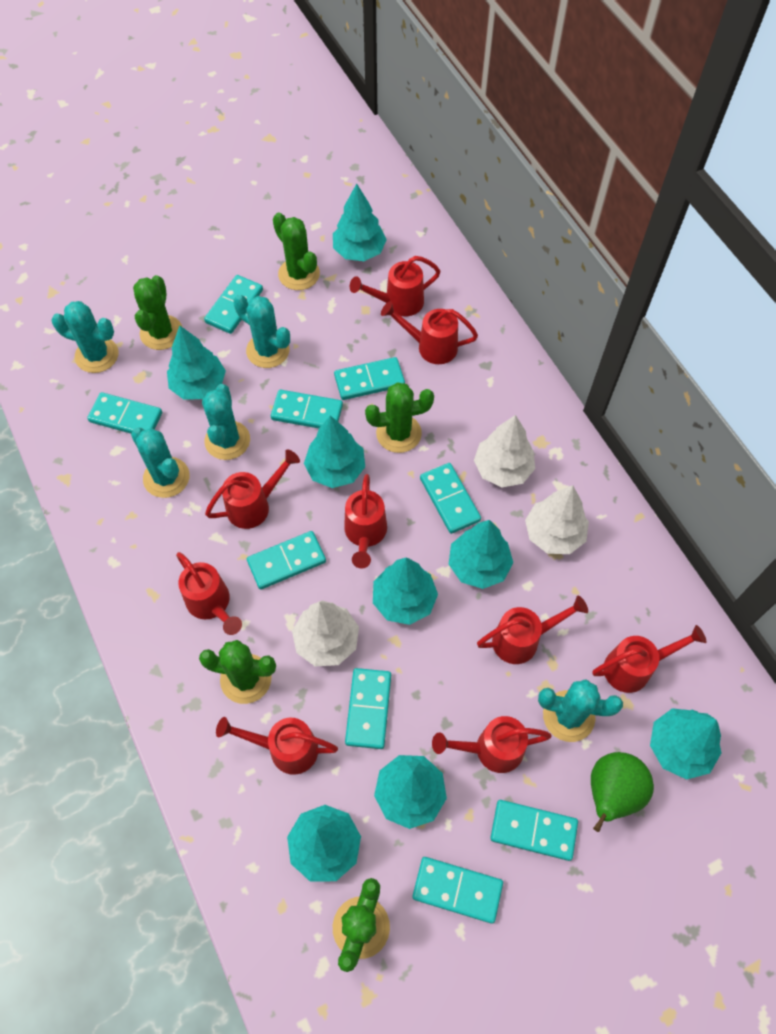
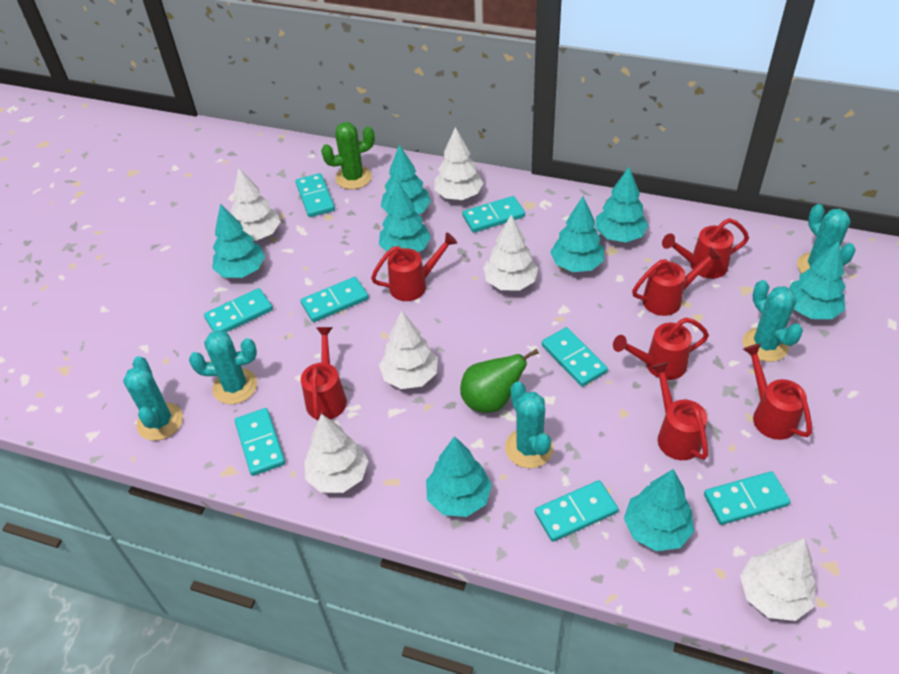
green cactus: [133,275,182,350] [199,640,276,704] [273,213,320,290] [333,878,390,972] [365,382,434,453] = 5 -> [321,122,375,189] = 1
red watering can: [176,552,242,635] [205,450,300,529] [216,717,338,775] [344,474,387,569] [350,256,441,316] [381,301,478,364] [432,716,552,773] [477,596,588,664] [592,625,706,693] = 9 -> [301,327,347,420] [371,232,457,301] [613,318,709,380] [632,247,721,316] [651,362,708,460] [662,218,749,279] [743,344,812,440] = 7
turquoise domino: [87,392,162,434] [204,275,263,334] [247,531,326,590] [271,390,343,428] [334,357,405,400] [345,668,391,749] [412,857,503,924] [420,463,481,534] [490,800,578,861] = 9 -> [204,288,273,332] [235,408,285,476] [295,173,335,217] [301,277,369,322] [462,196,525,233] [535,480,618,542] [542,327,608,387] [704,471,791,525] = 8
white tree: [292,601,359,667] [474,415,535,487] [525,485,589,554] = 3 -> [231,168,281,241] [304,414,368,493] [379,310,438,389] [434,127,483,200] [483,215,538,291] [740,538,816,621] = 6

